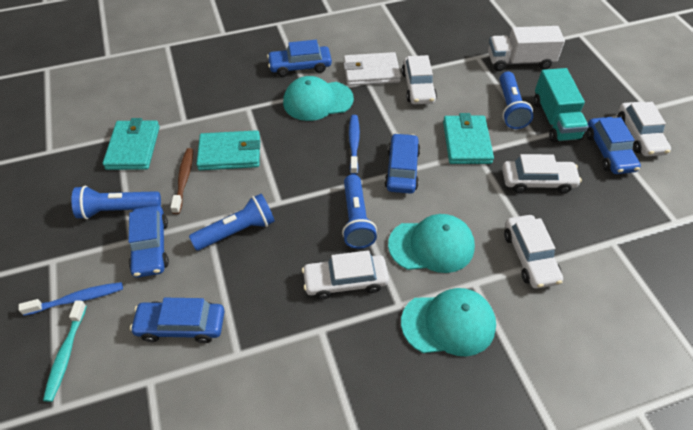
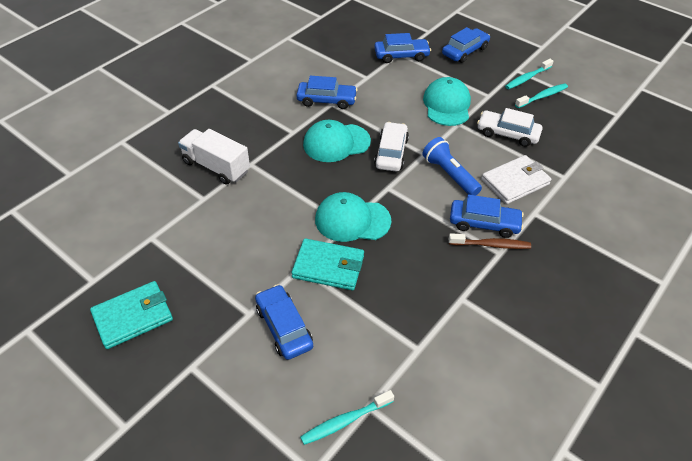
blue flashlight: [71,186,161,219] [189,194,275,251] [342,174,377,249] [499,72,533,129] = 4 -> [422,137,482,196] = 1
blue toothbrush: [18,282,123,316] [349,115,360,175] = 2 -> none = 0
turquoise toothbrush: [43,300,87,402] = 1 -> [300,390,394,445] [505,59,554,89] [515,83,568,108] = 3
turquoise truck: [534,68,589,143] = 1 -> none = 0
turquoise wallet: [103,118,160,170] [196,130,260,170] [443,113,494,164] = 3 -> [90,281,173,349] [291,238,364,290] = 2
white car: [302,250,389,300] [402,55,437,104] [502,154,582,193] [504,215,563,289] [617,102,671,156] = 5 -> [374,122,409,171] [477,108,542,147] = 2

